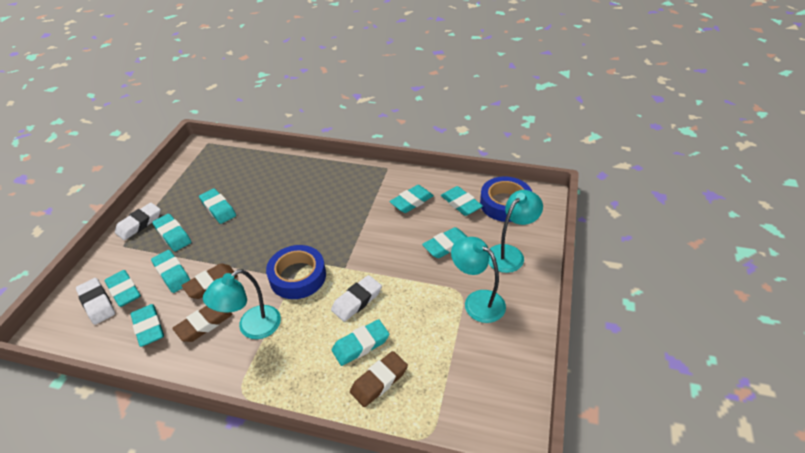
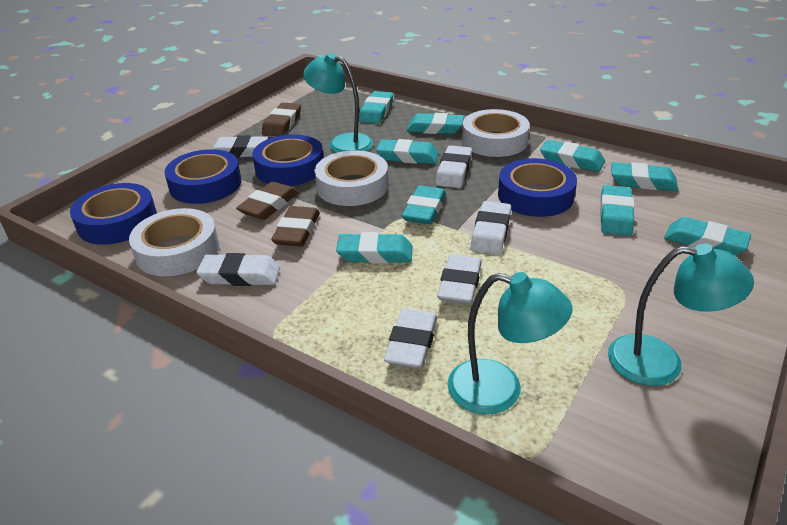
blue tape: [266,245,326,299] [480,176,532,222] = 2 -> [70,183,157,245] [164,149,242,204] [252,134,323,186] [498,158,577,217] = 4
white eraser: [76,278,115,325] [115,203,161,240] [331,275,382,322] = 3 -> [196,253,280,286] [212,135,268,158] [384,309,438,368] [436,145,472,188] [437,254,482,304] [470,201,511,255] = 6
white tape: none = 0 -> [129,208,219,276] [314,150,389,206] [462,109,530,157] = 3

